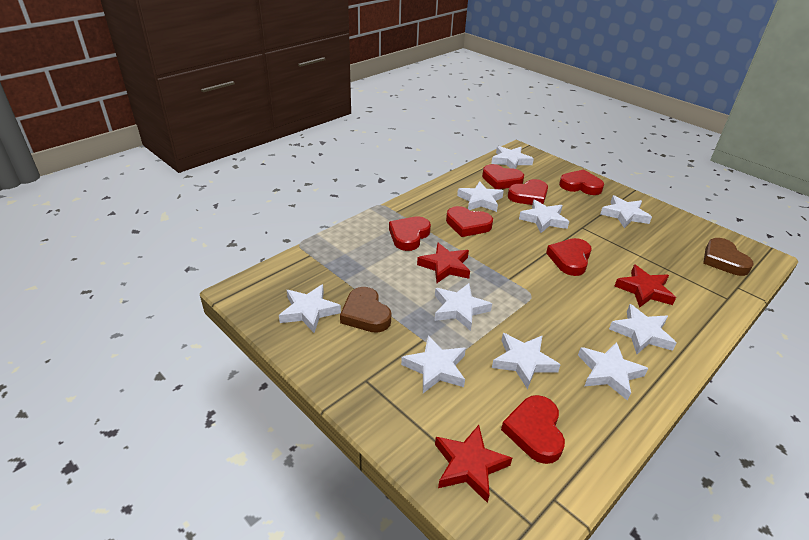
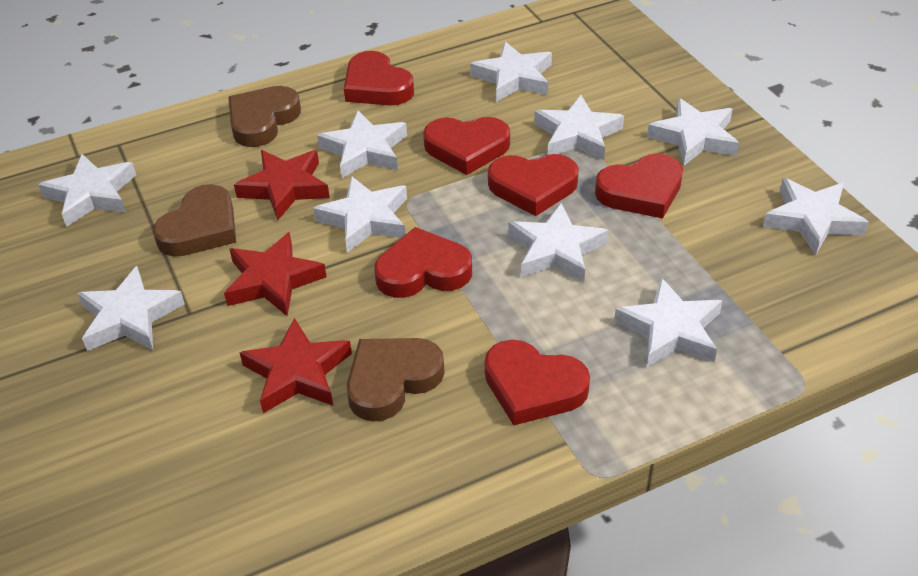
brown heart: [340,287,391,333] [703,238,754,276] = 2 -> [153,184,236,257] [228,86,301,147] [347,338,445,421] = 3
red heart: [389,216,431,251] [446,206,493,237] [482,164,524,189] [501,395,565,464] [508,179,548,205] [546,238,592,276] [559,170,604,195] = 7 -> [344,51,414,105] [374,227,472,298] [423,117,510,175] [485,340,590,425] [488,154,579,216] [595,153,683,218] = 6

